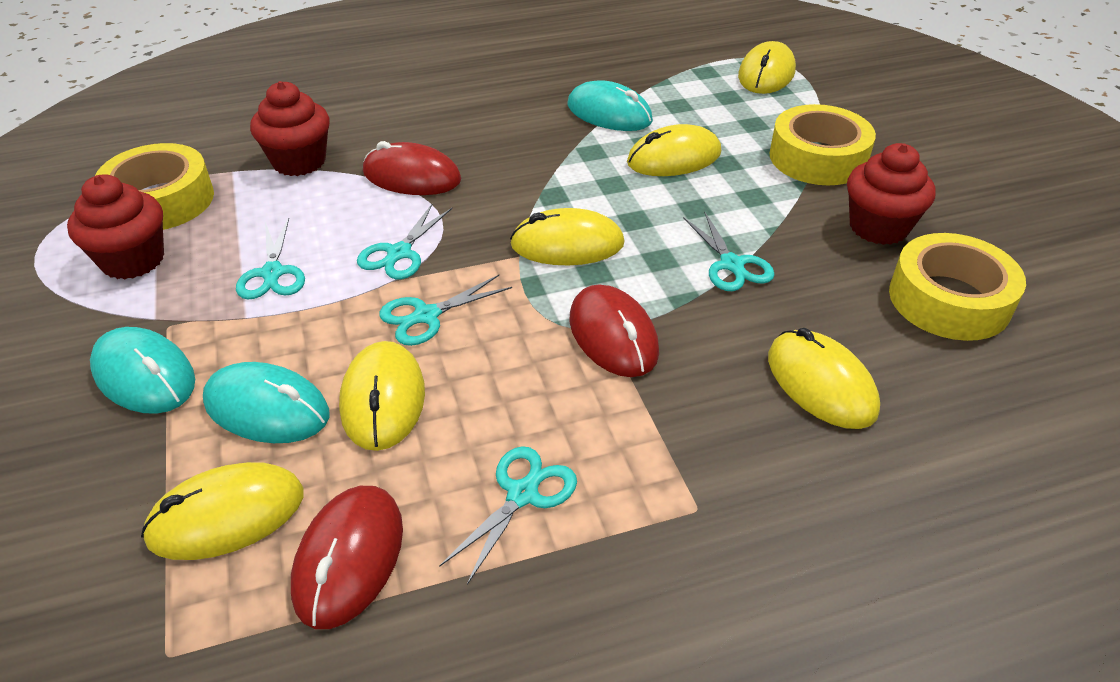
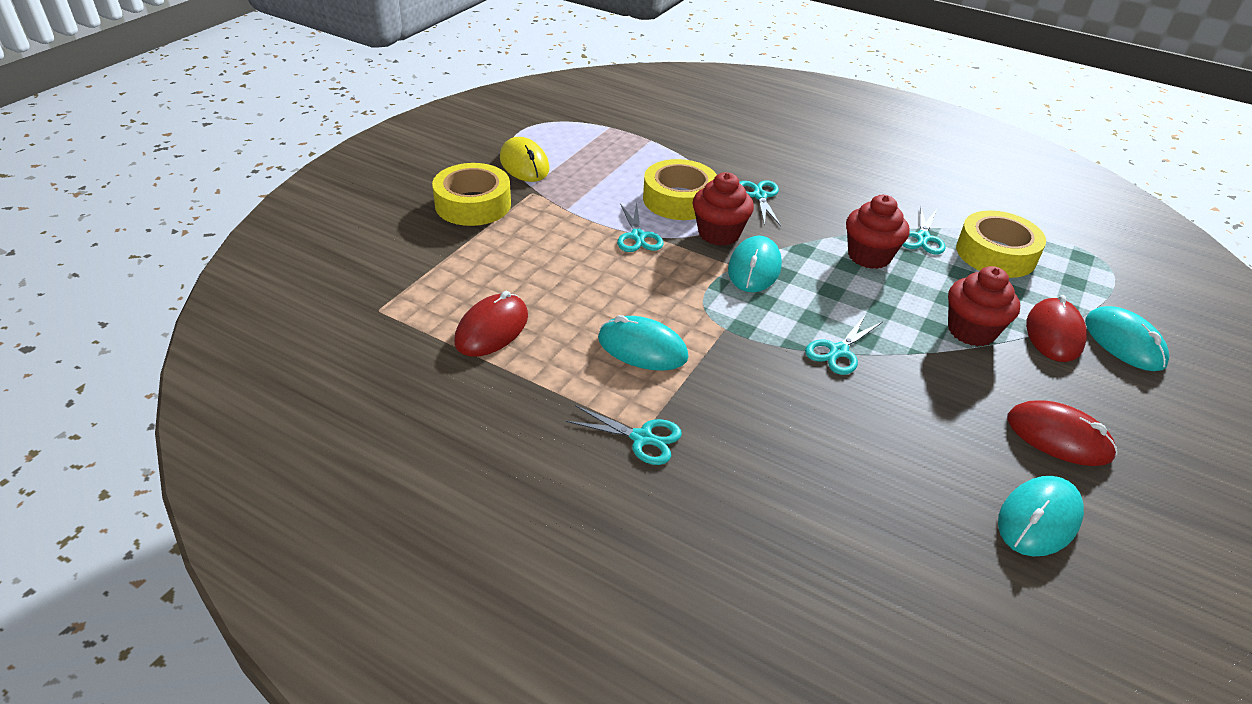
turquoise mouse: [90,327,195,414] [203,362,329,443] [568,80,653,131] = 3 -> [598,315,688,371] [728,236,782,292] [998,476,1084,556] [1085,306,1170,371] = 4
yellow mouse: [141,462,303,560] [339,341,425,451] [510,208,625,265] [627,124,721,176] [738,41,796,94] [768,328,880,429] = 6 -> [500,137,550,182] = 1

